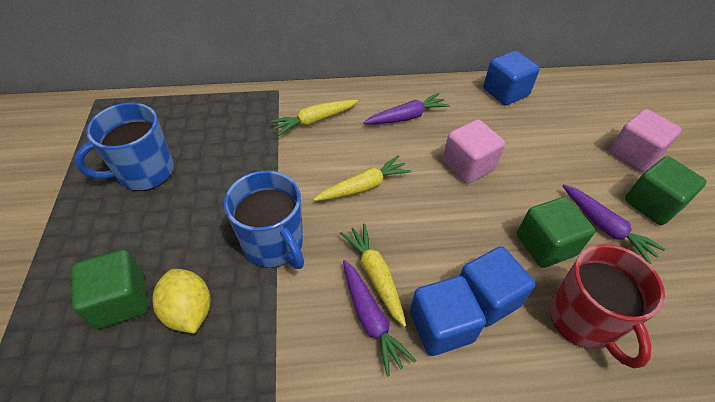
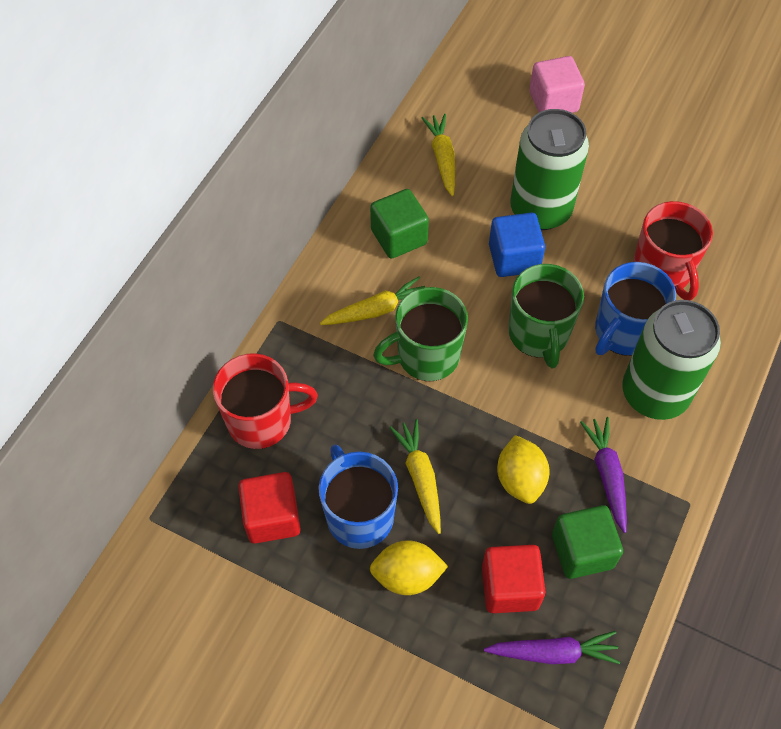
blue cube: [410,276,486,356] [460,246,535,327] [483,51,540,105] = 3 -> [489,213,545,277] = 1
green can: none = 0 -> [510,109,589,230] [622,300,721,420] = 2
green cube: [71,250,148,329] [517,197,595,268] [625,156,706,225] = 3 -> [370,189,429,258] [552,505,623,579] = 2
green mug: none = 0 -> [373,287,468,381] [508,264,584,368] = 2
pink cube: [443,119,505,184] [609,109,682,172] = 2 -> [529,56,585,113] = 1
purple carrot: [343,260,416,376] [363,93,450,124] [562,184,665,264] = 3 -> [484,631,620,664] [580,417,627,533] = 2
red cube: none = 0 -> [238,472,301,544] [482,545,546,613] = 2
red mug: [550,244,665,368] = 1 -> [213,353,318,449] [633,201,713,300] = 2
yellow lemon: [152,269,210,334] = 1 -> [370,540,448,595] [497,435,550,504] = 2

